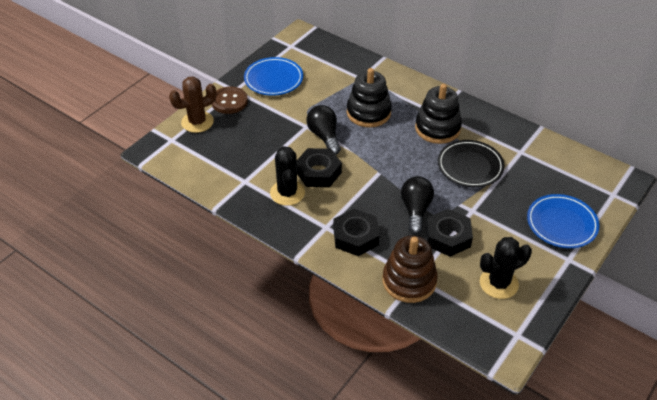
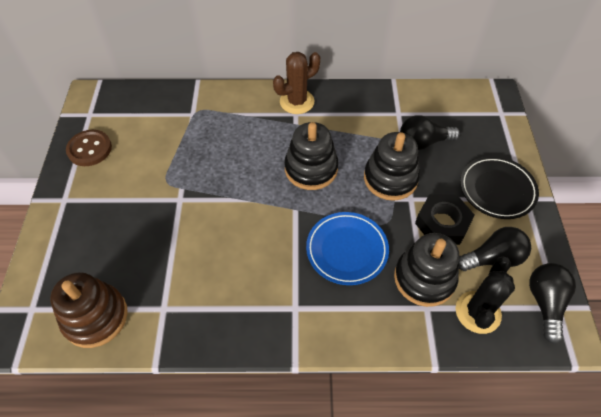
black cactus: [270,146,305,206] [480,237,532,299] = 2 -> [455,257,515,334] = 1
black light bulb: [307,105,341,155] [401,176,434,234] = 2 -> [400,115,460,150] [459,227,531,271] [529,263,576,344] = 3
black nut: [297,148,342,187] [333,209,380,256] [426,209,473,257] = 3 -> [415,194,475,245] = 1
black stacking toy: [347,68,392,127] [415,84,462,144] = 2 -> [284,122,339,190] [364,132,420,201] [394,233,459,307] = 3
blue plate: [244,57,303,96] [527,194,600,248] = 2 -> [306,212,389,285] = 1

